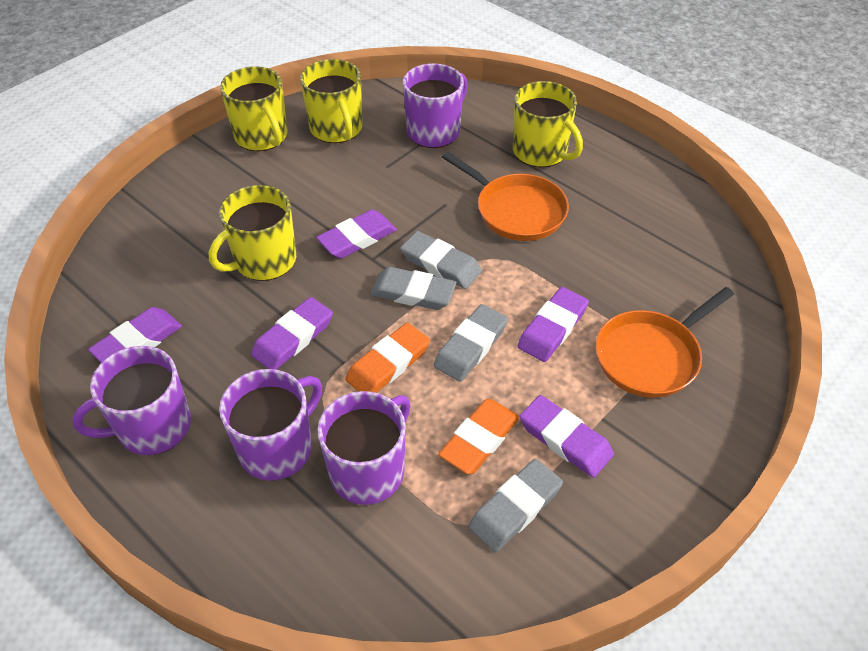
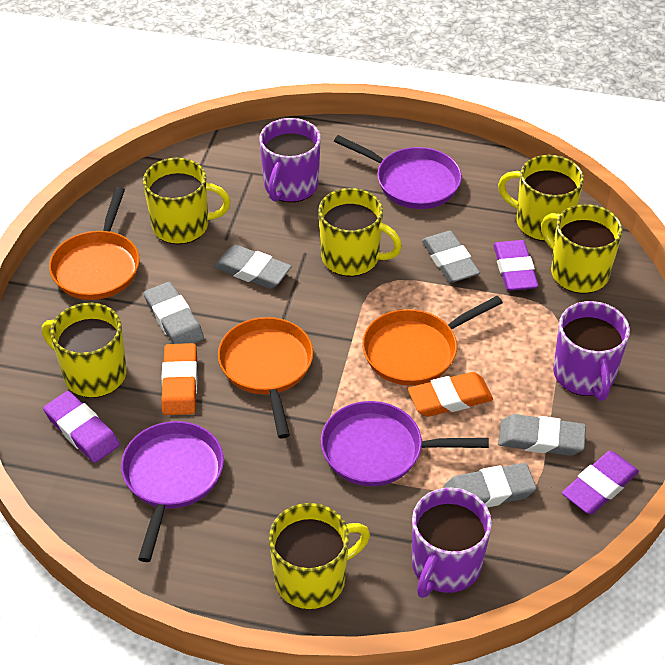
grey eraser: [370,267,457,310] [400,231,482,289] [434,304,508,382] [468,459,563,552] = 4 -> [144,282,204,344] [214,245,292,289] [422,231,480,283] [444,463,536,508] [498,414,586,456] = 5
orange pan: [442,151,569,241] [596,287,734,398] = 2 -> [49,187,139,300] [218,317,313,439] [362,296,503,386] = 3
purple eraser: [88,307,182,363] [251,297,333,370] [316,209,397,258] [517,287,589,362] [519,395,614,478] = 5 -> [43,391,120,463] [493,240,539,291] [562,451,639,514] = 3
purple mug: [72,346,191,455] [219,369,322,481] [318,391,411,505] [403,63,468,148] = 4 -> [259,118,321,202] [412,488,492,598] [553,301,630,401] = 3
purple pan: none = 0 -> [121,421,224,562] [321,401,489,486] [334,135,462,209] = 3
yellow mug: [209,185,296,281] [220,66,288,151] [300,59,362,143] [513,81,583,167] = 4 -> [42,303,127,398] [143,158,231,244] [269,503,370,609] [318,188,402,276] [498,155,584,241] [541,204,623,294] = 6

